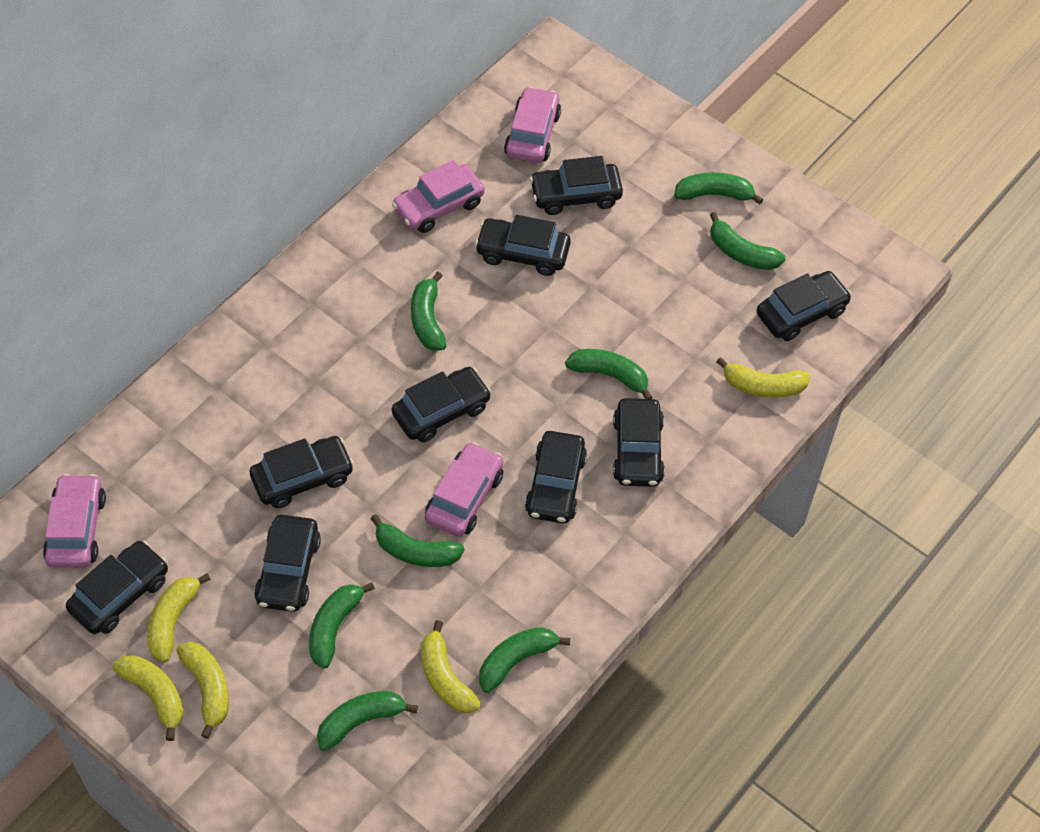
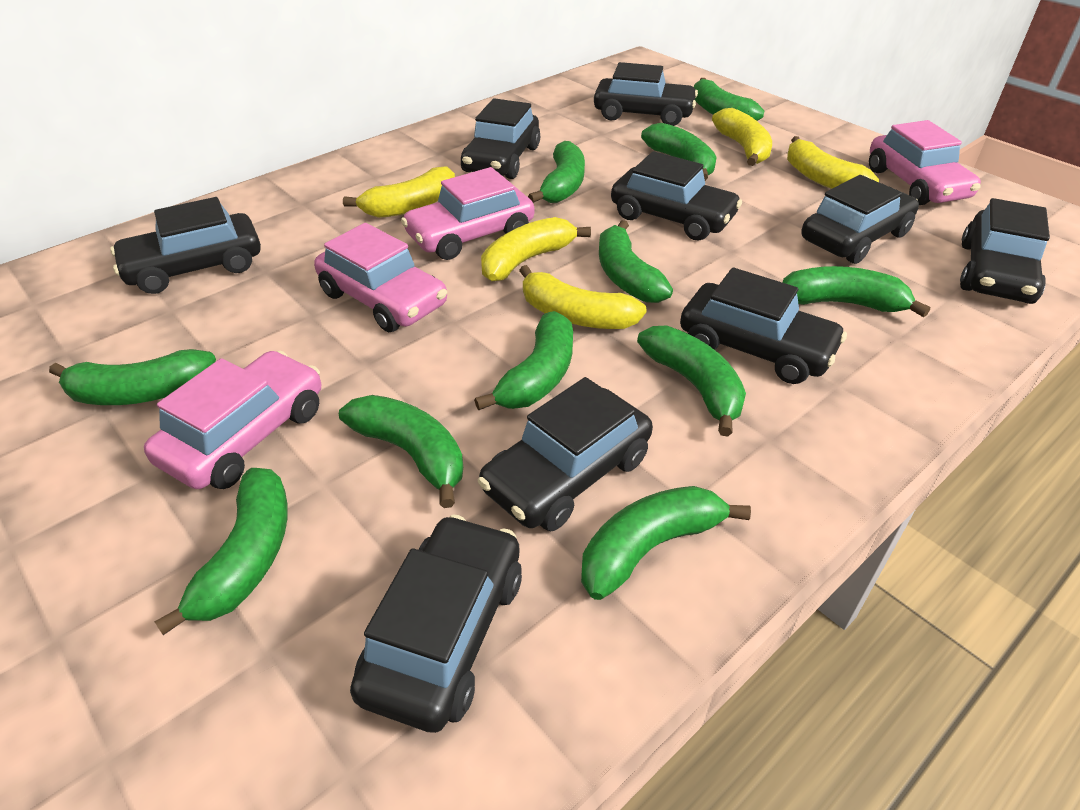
green banana: [309,582,375,668] [317,691,418,751] [371,514,465,567] [411,272,446,351] [479,627,570,693] [565,349,653,399] [674,172,763,204] [710,212,785,270] = 8 -> [49,349,216,405] [154,468,288,635] [339,395,463,508] [474,311,573,410] [528,141,585,203] [581,486,751,600] [599,220,673,303] [637,326,746,436] [641,123,717,181] [694,78,764,121] [783,266,930,317] = 11

